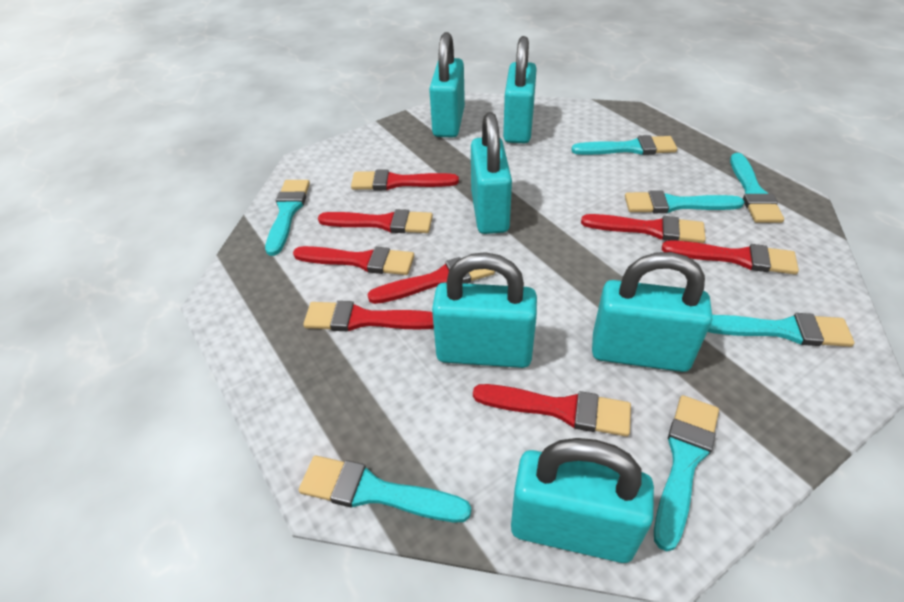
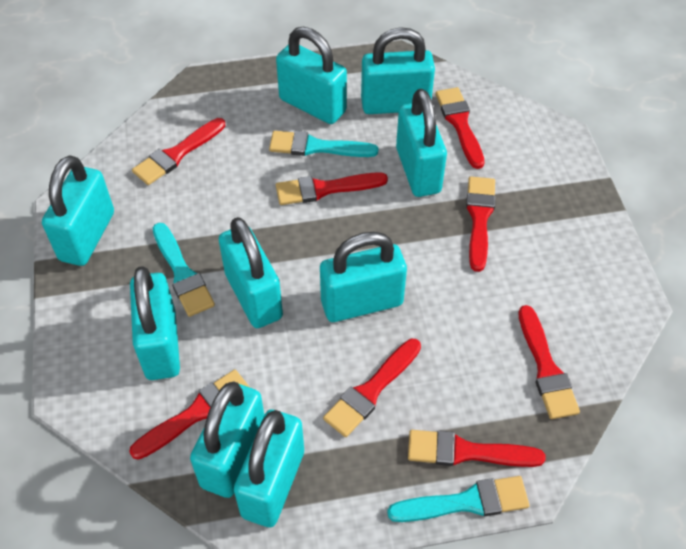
turquoise brush: [265,180,310,256] [299,456,471,522] [571,135,677,155] [625,190,744,213] [654,395,719,551] [708,313,855,347] [730,153,784,223] = 7 -> [153,223,215,317] [269,131,379,157] [387,476,529,522] = 3
turquoise padlock: [429,32,465,138] [432,252,537,368] [471,112,512,234] [503,36,537,143] [511,438,654,563] [592,252,712,372] = 6 -> [42,155,114,266] [130,266,180,380] [190,382,264,498] [219,217,283,328] [234,410,304,527] [276,27,347,124] [320,232,407,322] [361,27,435,114] [396,89,447,197] = 9

